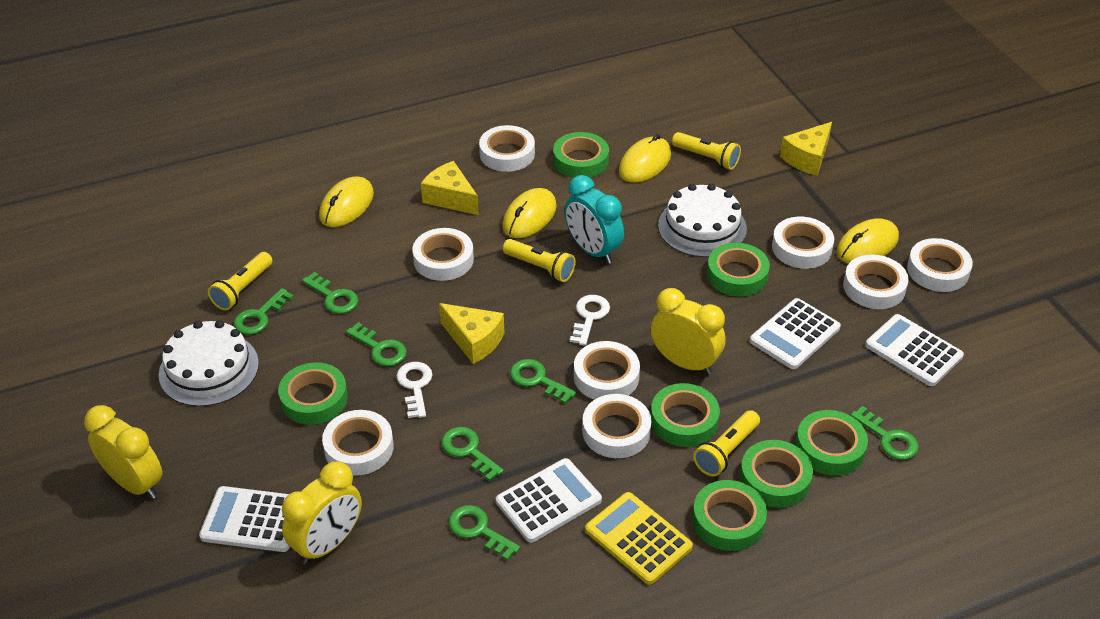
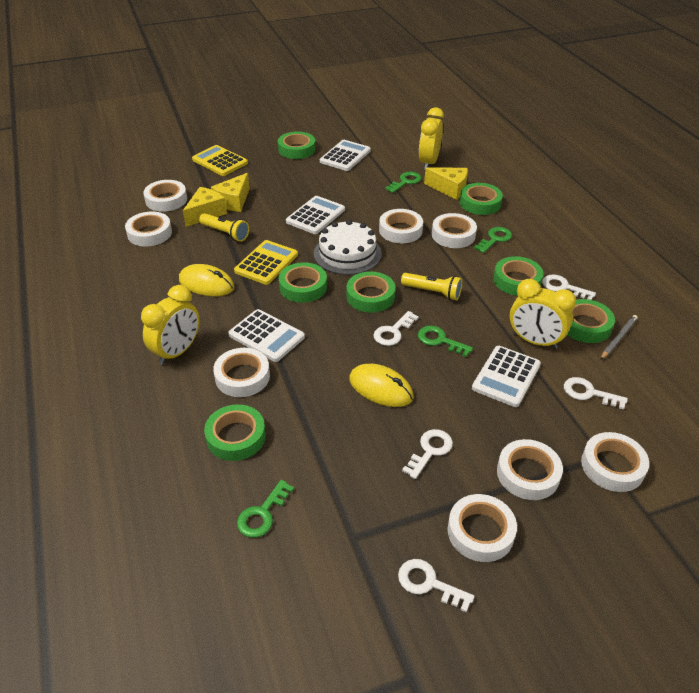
green key: [234,288,294,335] [302,272,359,314] [346,322,407,366] [441,427,504,481] [449,505,520,561] [510,359,576,404] [850,406,919,460] = 7 -> [237,480,294,538] [385,172,421,193] [418,325,473,357] [474,227,512,253] = 4
grey pencil: none = 0 -> [600,315,638,360] = 1
turquoise clock: [565,175,624,264] = 1 -> none = 0
white cake: [159,320,259,407] [658,184,747,257] = 2 -> [314,220,382,275] = 1
white key: [397,362,432,418] [570,295,610,346] = 2 -> [373,311,419,346] [398,559,475,612] [402,429,453,479] [542,274,596,300] [564,377,628,410] = 5
yellow calculator: [585,492,693,585] = 1 -> [192,145,248,176] [234,240,298,285] = 2
yellow flashlight: [208,252,273,310] [503,239,576,282] [672,132,741,170] [693,410,760,477] = 4 -> [199,213,249,242] [401,273,462,301] = 2
yellow mouse: [319,177,374,227] [503,188,557,238] [619,134,671,182] [837,219,899,263] = 4 -> [179,264,234,296] [349,364,414,407] = 2

